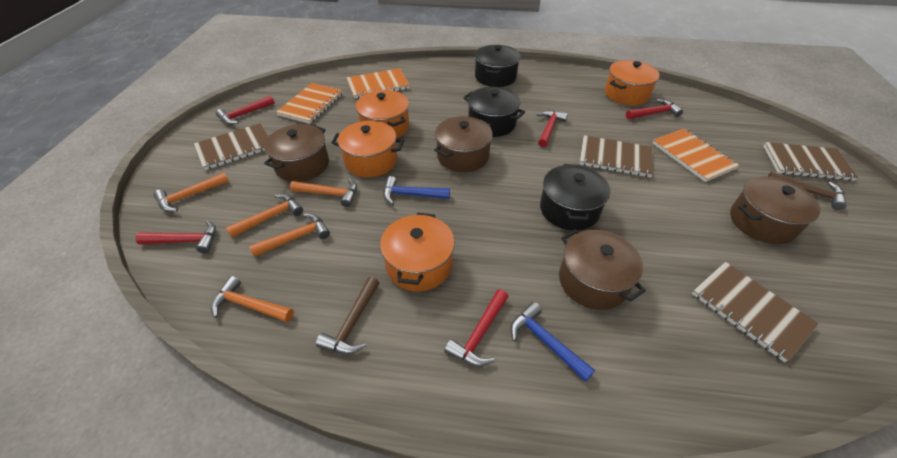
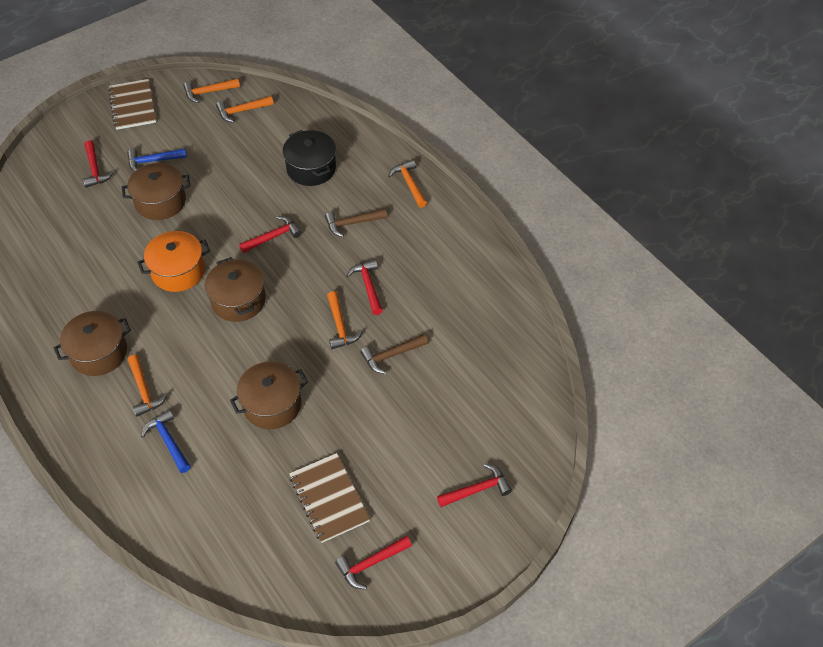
black pot: [463,87,525,137] [475,45,520,87] [540,164,610,231] = 3 -> [283,130,336,186] = 1
brown notebook: [194,123,269,170] [579,135,653,178] [692,262,819,362] [763,142,858,181] = 4 -> [108,79,156,130] [289,453,370,543] = 2
orange notebook: [276,83,343,124] [347,68,410,99] [652,128,739,182] = 3 -> none = 0
orange pot: [331,120,404,177] [356,90,409,138] [380,213,455,292] [605,60,660,105] = 4 -> [137,231,210,292] = 1

